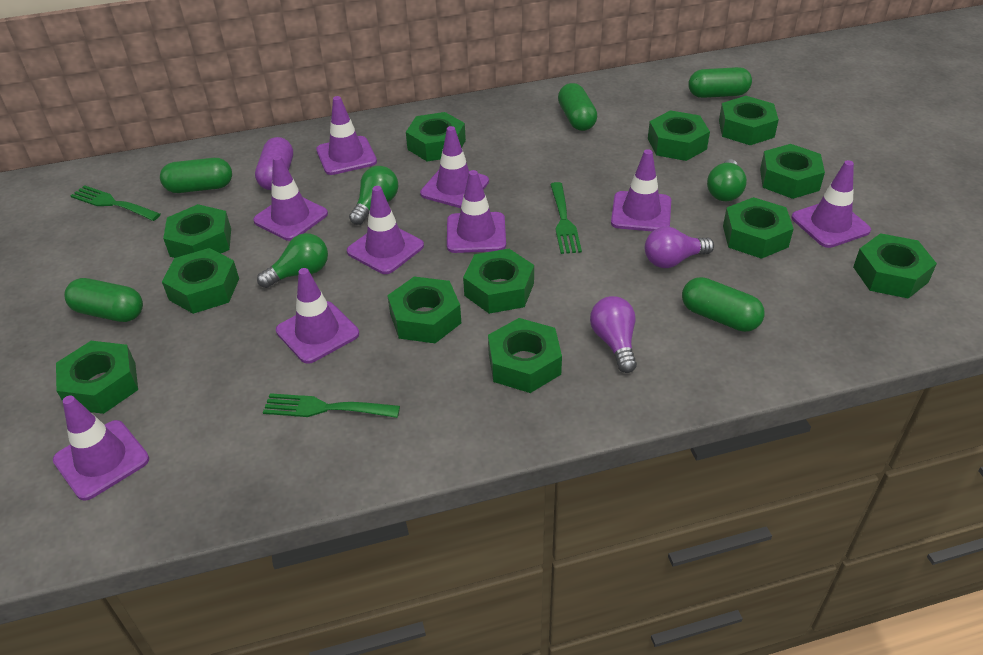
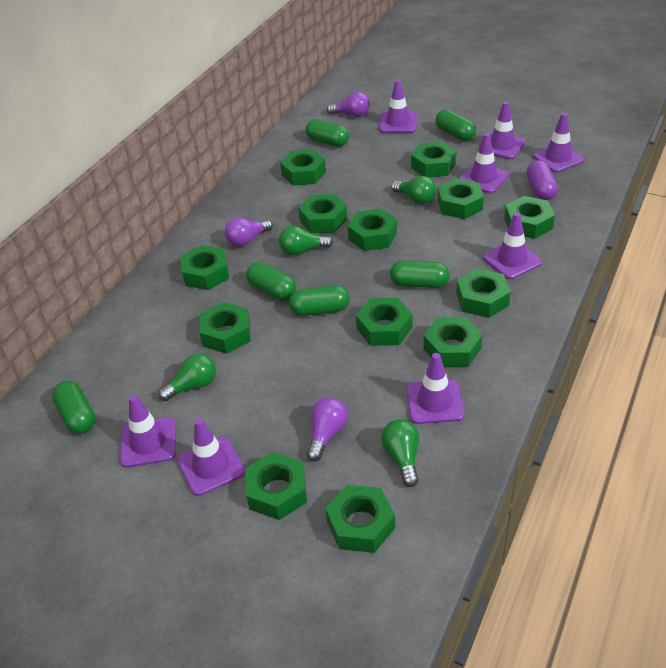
green capsule: [64,278,143,322] [160,158,232,193] [558,83,597,131] [682,277,765,332] [688,67,752,98] = 5 -> [52,381,95,434] [246,262,296,301] [289,285,350,316] [306,119,349,147] [390,260,450,288] [436,109,476,141] = 6
green fork: [70,185,161,221] [263,393,400,418] [550,182,582,254] = 3 -> none = 0
green light bulb: [257,233,328,288] [349,166,399,225] [707,159,747,201] = 3 -> [158,354,216,401] [279,226,333,255] [381,419,419,487] [391,176,436,204] = 4
green nut: [56,341,138,414] [162,248,239,314] [163,204,231,258] [387,276,461,343] [406,112,466,161] [463,249,534,314] [488,318,562,393] [648,110,710,161] [719,96,779,145] [723,197,794,259] [760,144,825,199] [853,233,937,299] = 12 -> [180,245,229,290] [199,302,251,354] [245,452,307,520] [280,149,326,186] [298,194,347,233] [325,485,395,553] [348,209,397,251] [356,298,413,346] [411,141,456,178] [424,317,483,367] [438,178,484,219] [456,268,511,318] [504,196,555,239] = 13
purple light bulb: [590,296,637,373] [645,227,714,268] = 2 -> [225,217,273,247] [307,397,348,461] [327,92,370,117] = 3
purple traffic cone: [53,395,149,501] [253,156,328,241] [276,268,359,364] [316,96,377,175] [347,186,424,274] [420,126,489,208] [447,170,506,253] [611,149,671,231] [791,160,871,248] = 9 -> [120,395,176,468] [177,418,245,496] [379,80,417,133] [406,353,464,424] [459,133,509,193] [478,101,526,159] [483,212,542,279] [532,113,585,172] = 8

